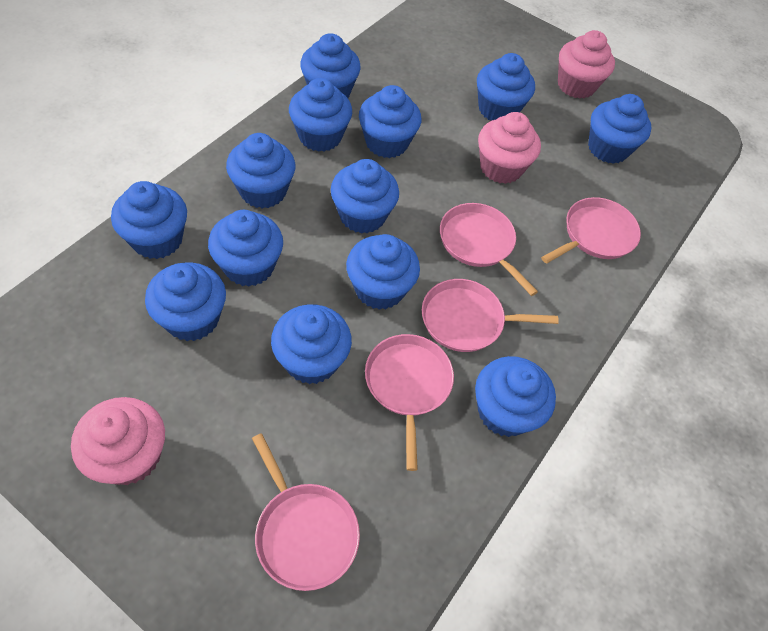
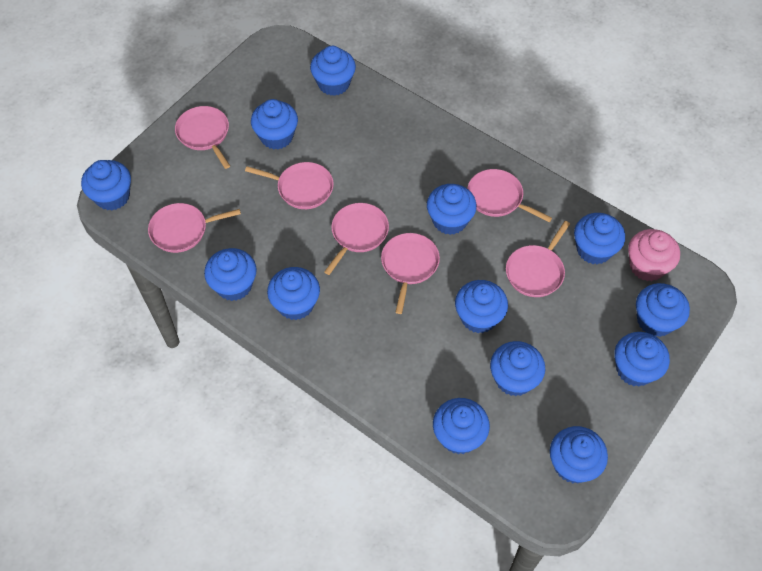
pink cupcake: [71,397,165,485] [478,112,541,184] [558,30,615,99] = 3 -> [628,229,680,281] = 1
pink pan: [252,433,360,591] [365,334,454,471] [422,279,559,352] [440,203,538,296] [541,197,641,264] = 5 -> [148,203,241,253] [175,106,230,169] [245,162,334,209] [324,203,389,275] [381,233,440,314] [467,169,552,222] [506,221,570,297] = 7

